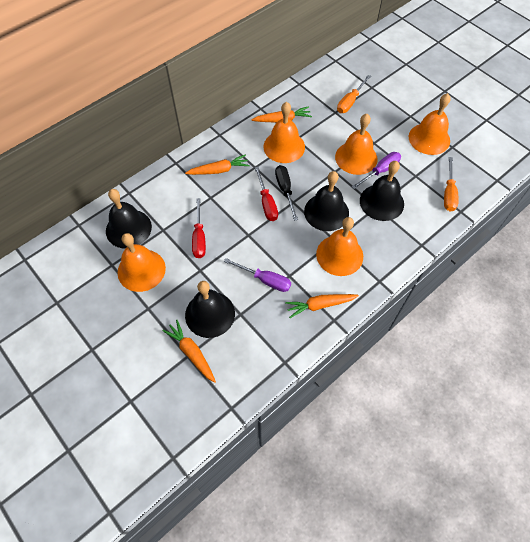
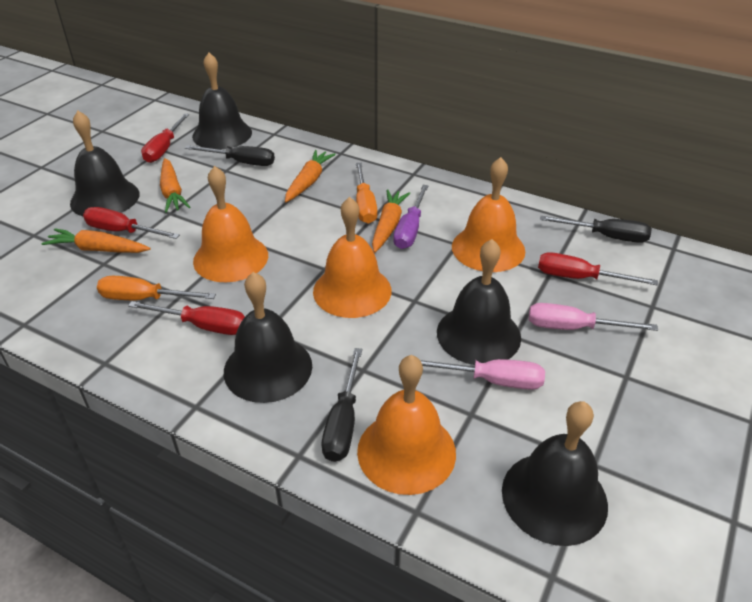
black bell: [106,189,152,248] [185,281,235,338] [304,171,349,231] [360,161,404,221] = 4 -> [70,111,140,216] [192,53,252,149] [224,272,312,403] [437,239,521,365] [502,401,608,546] = 5
black screwdriver: [275,165,298,221] = 1 -> [185,145,275,166] [322,348,362,462] [540,216,652,243] = 3
orange bell: [118,233,166,292] [264,102,305,163] [316,217,363,276] [335,114,378,175] [409,93,451,155] = 5 -> [193,166,268,282] [313,197,391,318] [357,355,456,495] [452,157,525,272] = 4
pink screwdriver: none = 0 -> [420,359,545,390] [529,303,658,331] = 2
purple screwdriver: [224,258,291,292] [352,152,401,189] = 2 -> [394,185,429,249] = 1
red screwdriver: [192,198,206,258] [255,167,278,221] = 2 -> [83,207,180,239] [128,301,245,335] [141,113,189,163] [538,252,658,286] = 4

